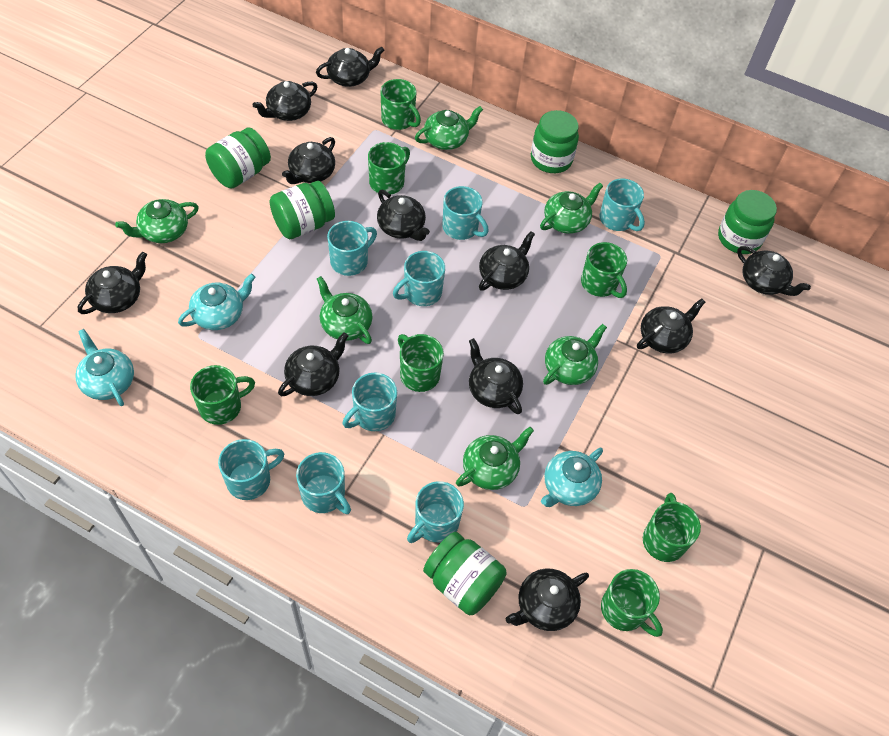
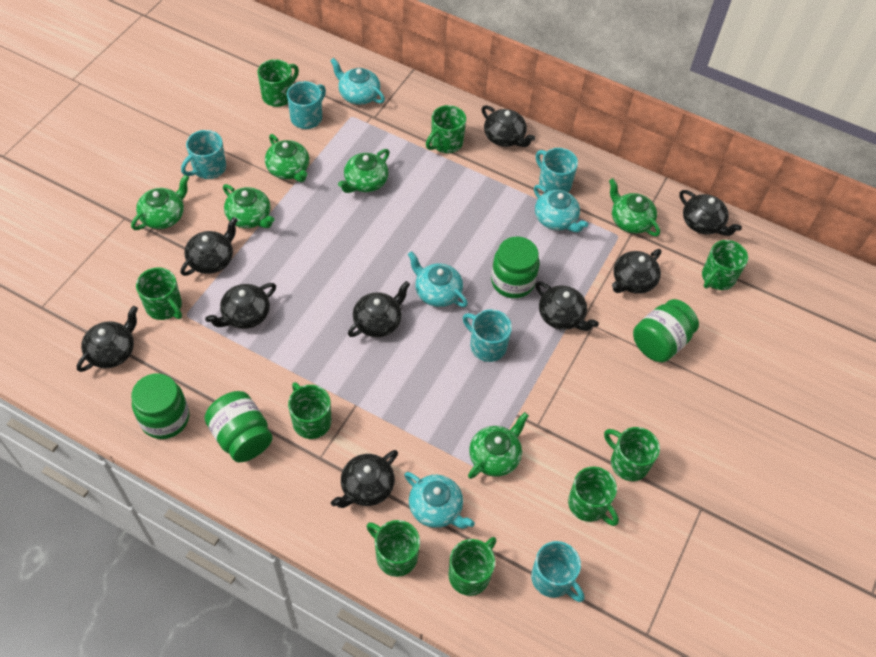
black teapot: [78,252,147,314] [253,81,317,121] [278,332,348,396] [282,137,335,184] [316,46,384,87] [377,190,430,241] [469,338,523,414] [479,231,535,291] [506,569,589,631] [637,299,705,353] [737,246,811,296] = 11 -> [77,306,138,372] [181,217,238,276] [205,283,276,329] [331,450,398,508] [348,281,410,337] [482,105,535,147] [535,281,599,331] [612,249,661,294] [679,190,742,236] = 9
green jar: [205,128,271,188] [270,181,335,239] [423,532,507,615] [531,110,579,173] [718,190,777,254] = 5 -> [131,374,189,439] [204,391,272,462] [491,237,540,298] [633,299,699,362] = 4
green mug: [190,365,255,425] [368,142,410,195] [381,79,421,130] [398,334,444,392] [581,242,627,298] [601,569,663,637] [643,493,701,562] = 7 -> [136,267,182,320] [257,59,299,107] [288,382,331,439] [366,520,420,577] [426,105,466,153] [448,537,496,596] [568,467,619,526] [604,427,660,481] [702,240,748,290] = 9
turquoise mug: [218,439,284,500] [296,452,351,514] [327,221,377,276] [343,372,397,431] [393,251,445,306] [407,481,464,543] [442,186,489,240] [599,179,645,231] = 8 -> [181,130,226,179] [287,81,326,129] [463,309,512,362] [531,541,584,602] [536,148,578,192] = 5
turquoise teapot: [75,329,134,406] [178,274,255,330] [541,448,603,507] = 3 -> [330,58,385,105] [404,472,475,529] [408,251,468,307] [534,185,588,232] = 4

